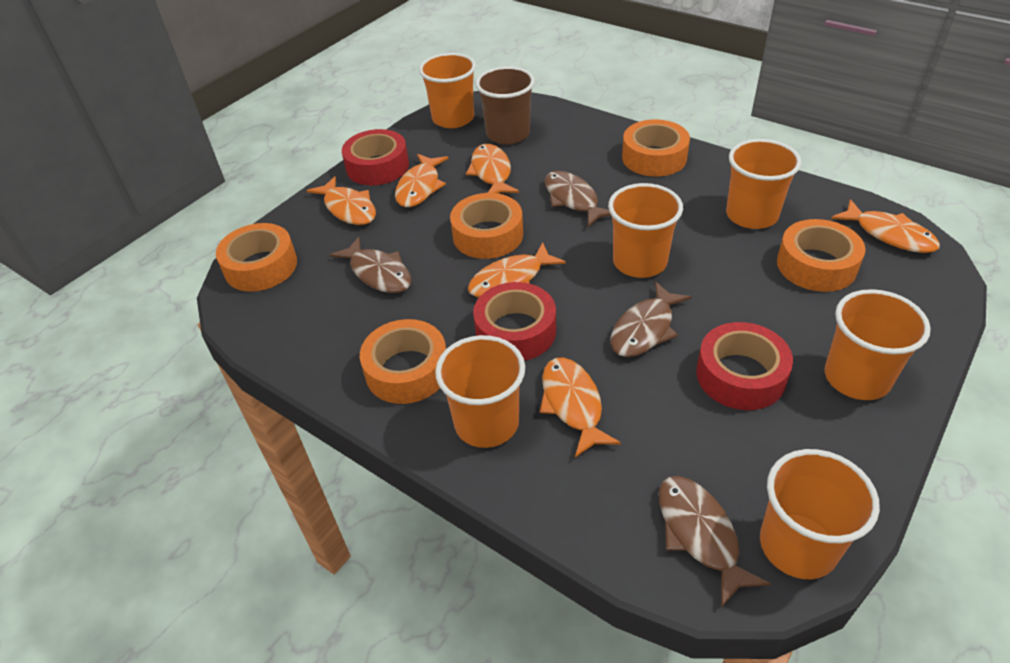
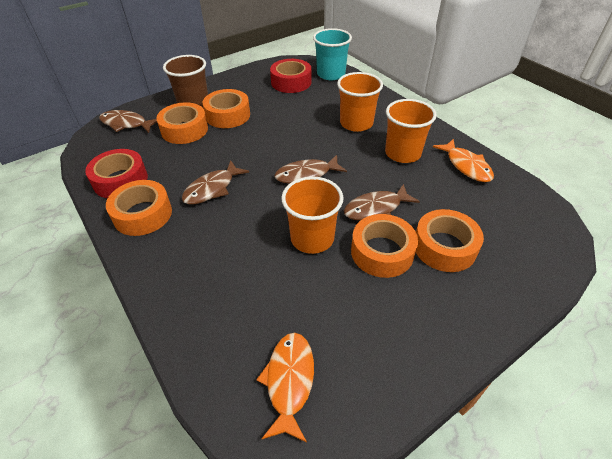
orange cup: [419,53,476,128] [435,335,525,448] [608,183,683,278] [726,139,801,229] [760,449,880,579] [824,289,931,400] = 6 -> [281,176,344,254] [337,72,383,132] [385,99,437,163] = 3
orange fish: [307,176,376,225] [395,154,448,207] [466,144,519,193] [468,242,566,298] [540,358,621,458] [831,199,940,253] = 6 -> [256,333,314,443] [433,139,494,182] = 2
red tape: [342,129,409,185] [473,282,556,361] [696,322,793,410] = 3 -> [85,149,148,198] [270,59,311,93] = 2
turquoise cup: none = 0 -> [313,28,352,80] = 1

